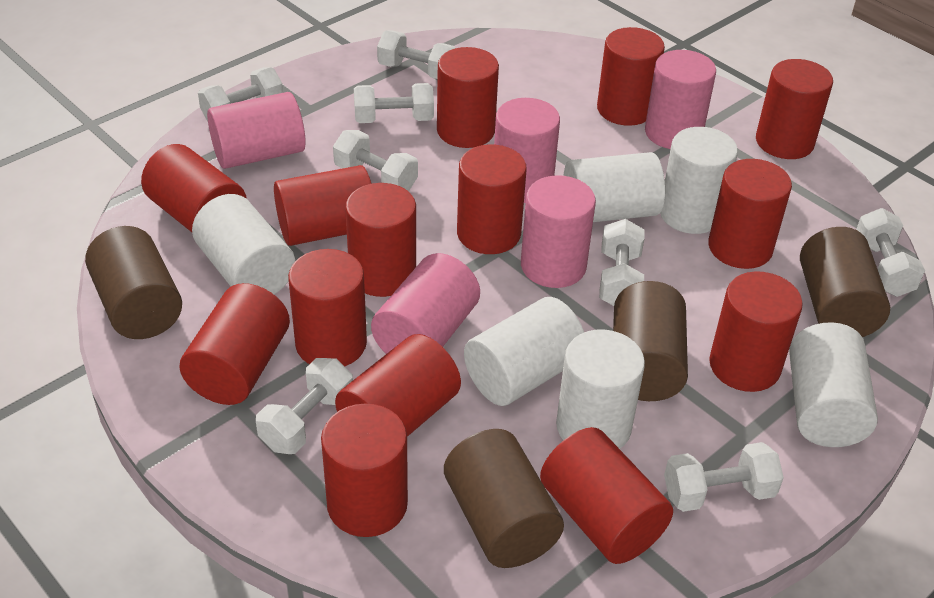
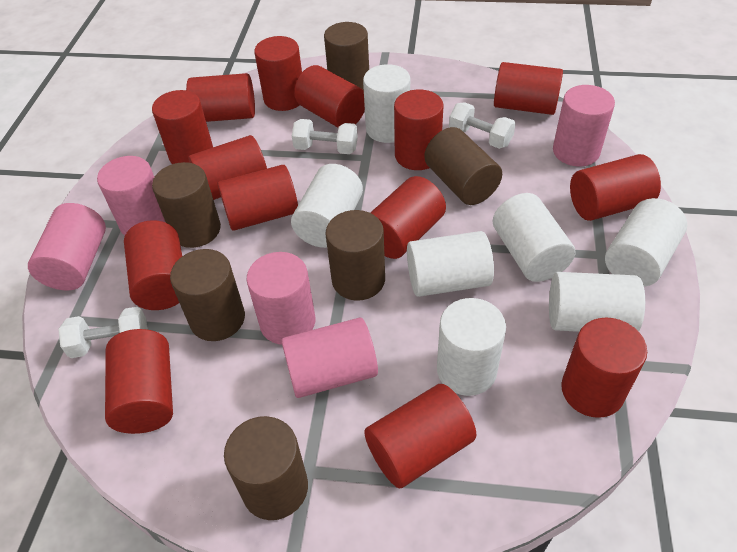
brown cylinder: [85,226,182,339] [444,429,564,568] [613,281,688,401] [800,227,890,337] = 4 -> [152,162,221,248] [170,249,245,341] [224,416,308,520] [324,22,369,91] [326,210,385,300] [424,127,502,205] = 6
white cylinder: [192,194,295,294] [464,297,584,406] [556,330,645,449] [564,152,665,222] [660,127,738,234] [789,322,878,447] = 6 -> [291,164,363,248] [363,64,410,143] [407,231,494,297] [437,298,506,396] [493,193,575,282] [549,272,645,332] [605,198,687,287] = 7
white dumbbell: [198,67,283,121] [256,358,353,454] [333,130,418,192] [354,83,434,123] [377,30,456,79] [599,219,645,306] [664,442,784,512] [856,208,925,297] = 8 -> [58,307,148,358] [292,119,358,154] [449,102,516,149] = 3

